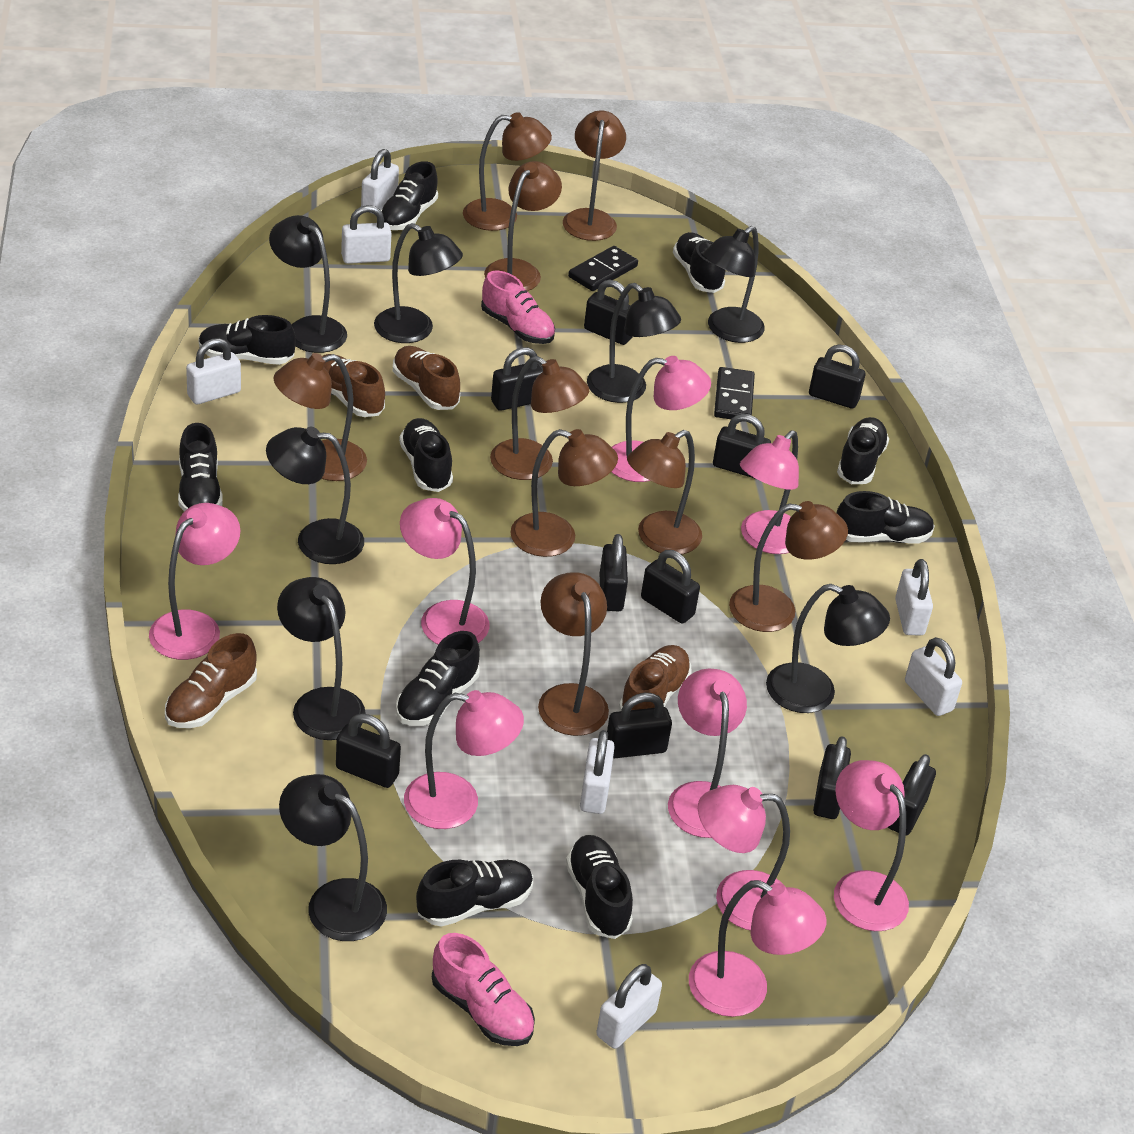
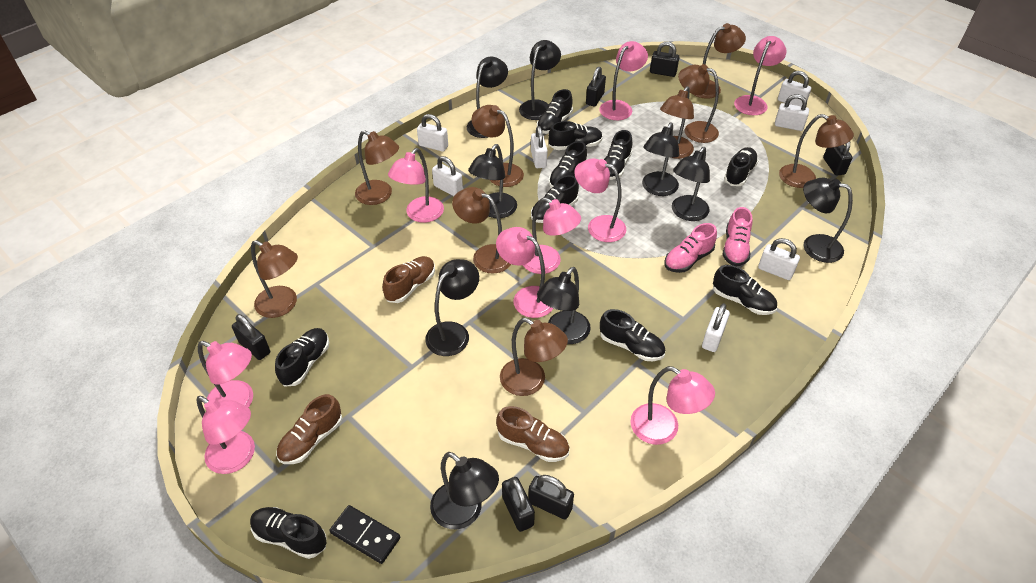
black domino: [568,246,638,291] [714,367,755,419] = 2 -> [329,505,400,564] = 1
black lamp: [266,427,364,564] [269,215,347,353] [277,577,366,740] [279,774,387,941] [374,223,463,343] [587,283,681,403] [703,226,765,343] [766,584,890,713] = 8 -> [425,259,479,356] [430,452,499,529] [467,57,508,138] [468,144,517,218] [519,40,561,120] [537,267,591,344] [642,122,679,196] [672,147,710,221] [803,178,853,263] = 9
black padlock: [336,714,401,788] [491,347,543,411] [584,280,632,345] [600,534,628,612] [607,693,672,758] [641,550,700,624] [713,414,771,478] [809,344,865,409] [813,736,851,819] [888,754,936,836] = 10 -> [232,314,270,360] [502,477,535,532] [528,475,574,519] [586,66,606,106] [650,42,680,77] [823,141,853,176] = 6
brown shoe: [165,633,257,728] [323,354,385,417] [393,346,460,410] [619,645,692,711] = 4 -> [276,394,342,464] [382,256,435,303] [496,406,570,462] = 3

